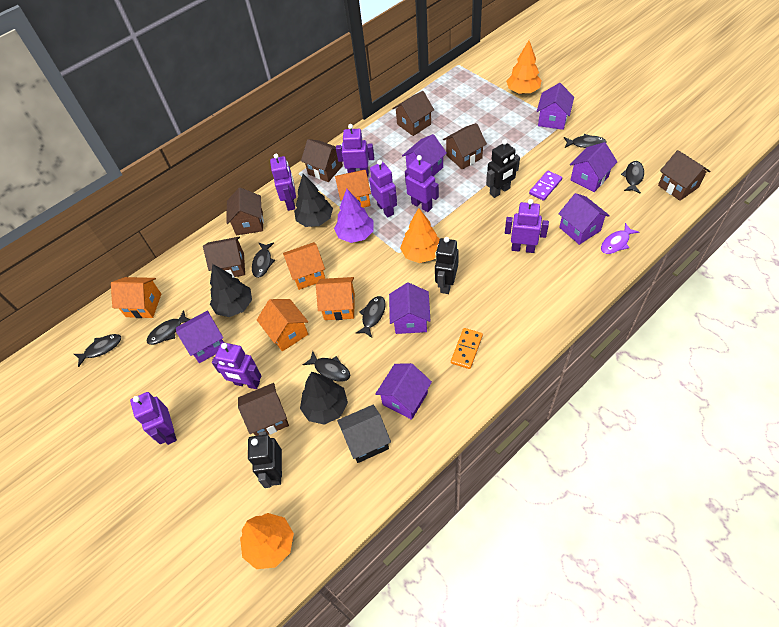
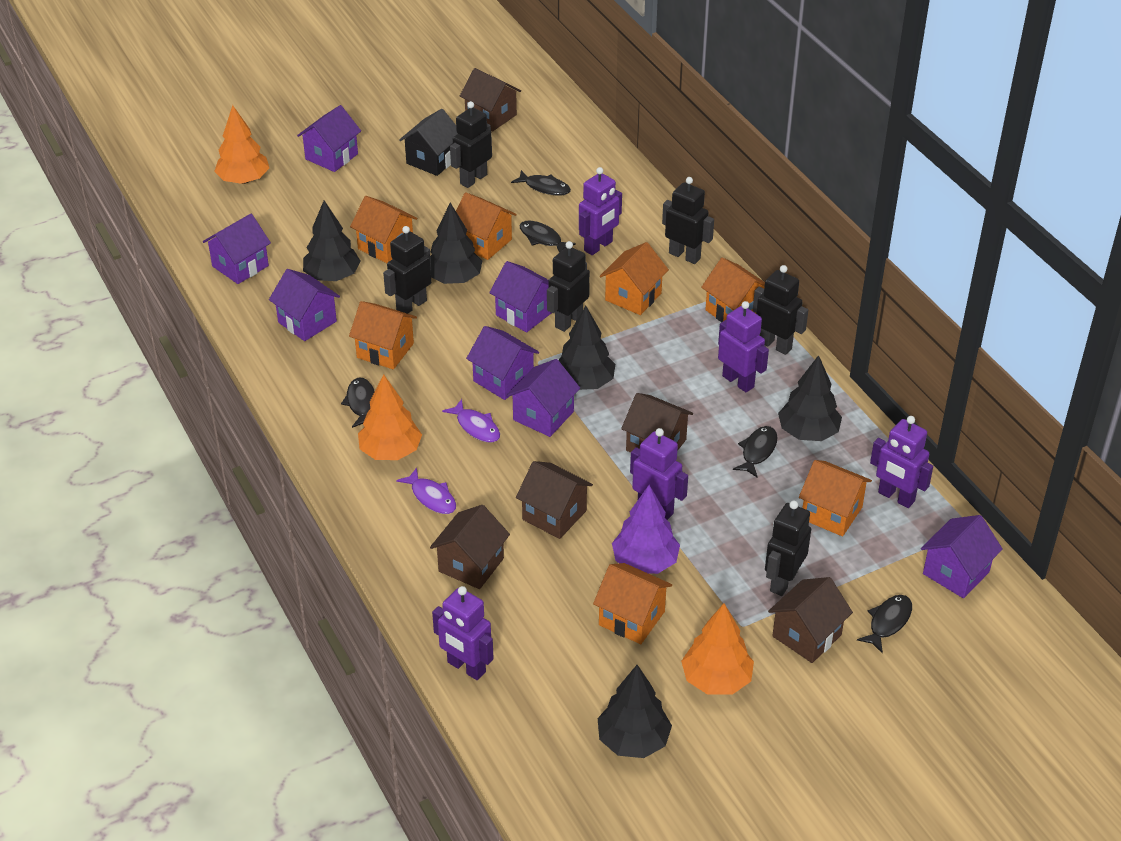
black fish: [74,334,121,367] [146,310,191,345] [252,242,275,278] [303,351,350,382] [355,296,386,338] [564,134,607,148] [621,161,644,194] = 7 -> [341,378,375,428] [511,170,571,195] [520,221,576,253] [733,426,777,478] [857,595,912,653] = 5
black robot: [248,431,282,488] [435,237,459,294] [486,139,520,198] = 3 -> [383,226,431,314] [450,101,492,188] [547,241,590,332] [662,177,714,264] [753,265,808,355] [765,501,811,596] = 6
black tree: [210,264,252,317] [294,174,333,227] [300,372,348,425] = 3 -> [303,201,361,281] [430,203,482,284] [559,306,615,390] [598,665,672,758] [778,355,842,441] = 5
brown house: [203,237,245,278] [226,188,264,235] [238,383,289,436] [301,139,343,182] [392,91,434,136] [443,123,487,170] [658,150,711,201] = 7 -> [430,505,510,589] [460,68,521,131] [516,461,593,539] [621,393,693,453] [768,577,853,663] = 5
orange domino: [451,328,483,369] = 1 -> none = 0
orange house: [111,277,161,318] [257,299,308,351] [283,242,325,290] [316,277,355,320] [335,170,371,208] = 5 -> [349,301,417,369] [350,196,417,263] [456,192,517,260] [593,563,672,644] [600,242,669,315] [701,257,765,322] [799,460,872,536] = 7
purple domino: [529,171,562,201] = 1 -> none = 0
purple fish: [601,223,639,254] = 1 -> [396,467,456,514] [442,399,500,442] = 2
purple robot: [130,392,177,445] [212,342,261,389] [270,154,296,211] [336,124,374,177] [369,160,397,218] [405,155,439,212] [505,199,549,253] = 7 -> [432,586,494,680] [579,167,622,255] [630,428,688,520] [718,301,769,393] [870,416,933,508] = 5

